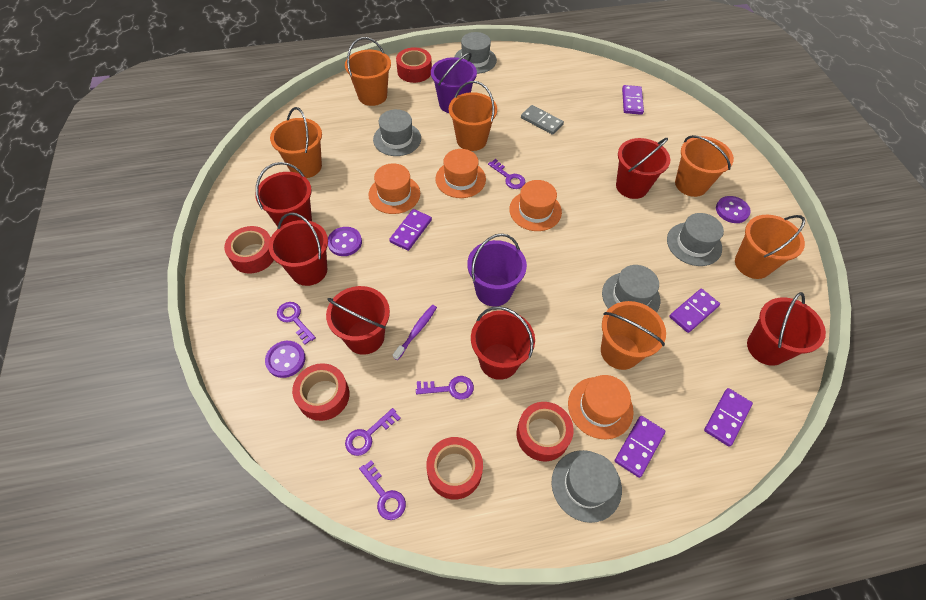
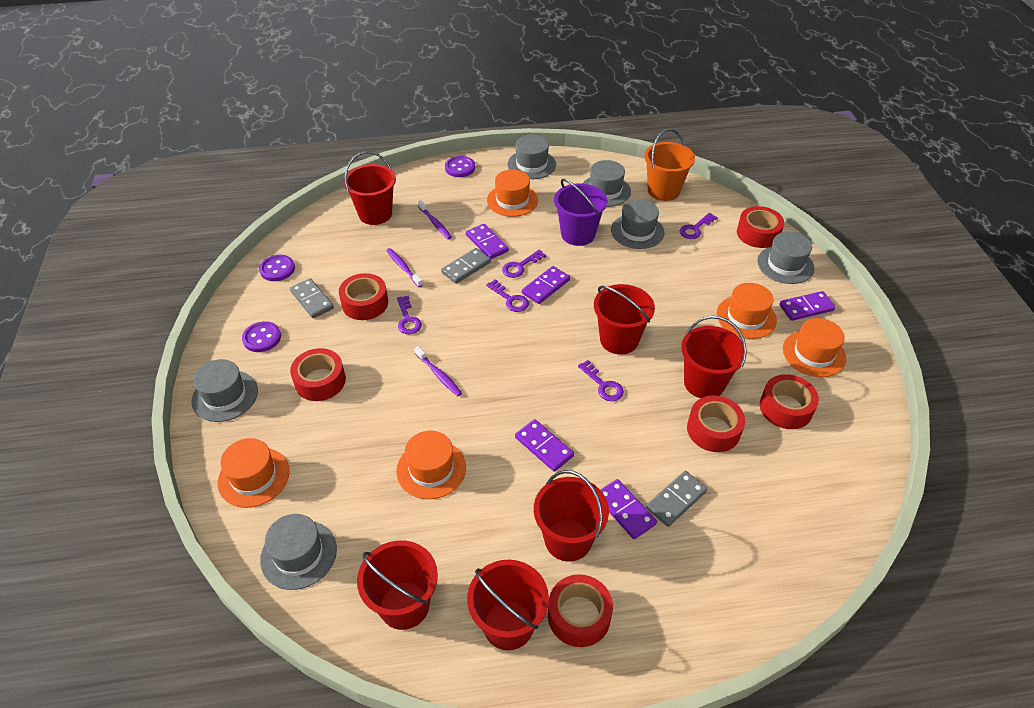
grey domino: [521,105,564,135] = 1 -> [290,278,334,318] [441,248,491,284] [646,471,707,527] = 3
grey hat: [373,109,421,156] [454,32,497,74] [552,450,622,523] [602,265,660,313] [667,213,724,266] = 5 -> [191,359,258,422] [260,514,337,590] [507,135,556,179] [582,160,631,207] [611,199,665,249] [757,232,815,284] = 6
orange bucket: [270,107,322,178] [345,37,391,106] [449,81,497,151] [601,301,666,370] [675,135,734,197] [735,215,805,279] = 6 -> [644,129,695,201] = 1
orange hat: [368,163,420,214] [435,149,486,198] [509,180,562,231] [568,375,634,439] = 4 -> [218,438,289,508] [396,431,466,499] [487,170,538,217] [716,283,777,339] [783,318,846,377] = 5
purple bucket: [431,53,477,113] [467,233,527,307] = 2 -> [554,179,607,246] = 1
purple toothbrush: [393,305,437,360] = 1 -> [386,248,423,287] [414,346,462,396] [418,200,452,239] = 3
red tape: [224,226,274,274] [292,363,349,421] [396,47,432,83] [426,437,483,500] [517,402,574,461] = 5 -> [290,348,346,401] [339,273,388,320] [548,574,613,647] [687,396,745,452] [737,206,784,248] [760,374,819,429] = 6

